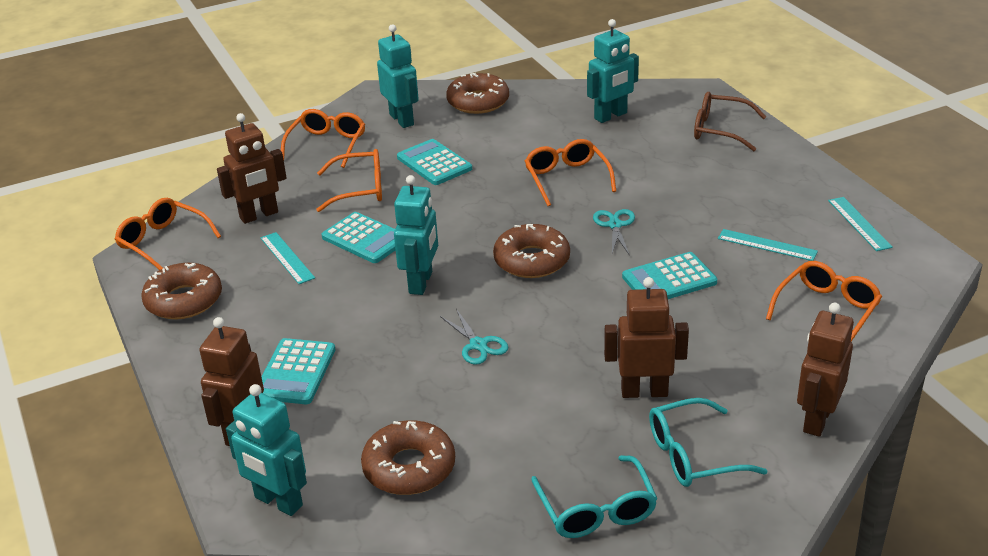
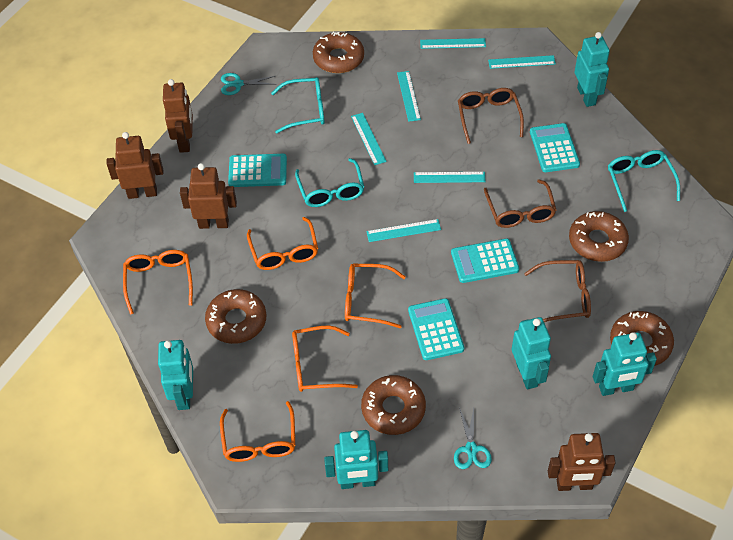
brown donut: [141,263,222,320] [361,420,455,495] [446,73,509,114] [493,224,570,278] = 4 -> [205,289,266,344] [313,31,364,73] [361,375,426,435] [569,211,629,262] [610,311,674,366] = 5
brown glasses: [694,92,766,151] = 1 -> [458,88,524,144] [484,179,556,228] [524,260,591,322] = 3
turquoise glasses: [531,455,658,538] [649,398,767,487] = 2 -> [271,77,324,134] [295,158,364,207] [608,150,680,212] = 3
turquoise robot: [226,384,307,516] [377,24,419,128] [394,175,438,295] [587,19,639,123] = 4 -> [158,340,193,410] [324,430,388,489] [512,317,551,389] [575,32,610,107] [593,332,657,396] = 5
turquoise ruler: [261,232,315,284] [718,229,818,261] [828,197,893,251] = 3 -> [351,113,387,165] [366,219,441,242] [397,71,421,122] [414,172,486,183] [420,38,486,49] [488,55,556,69] = 6

